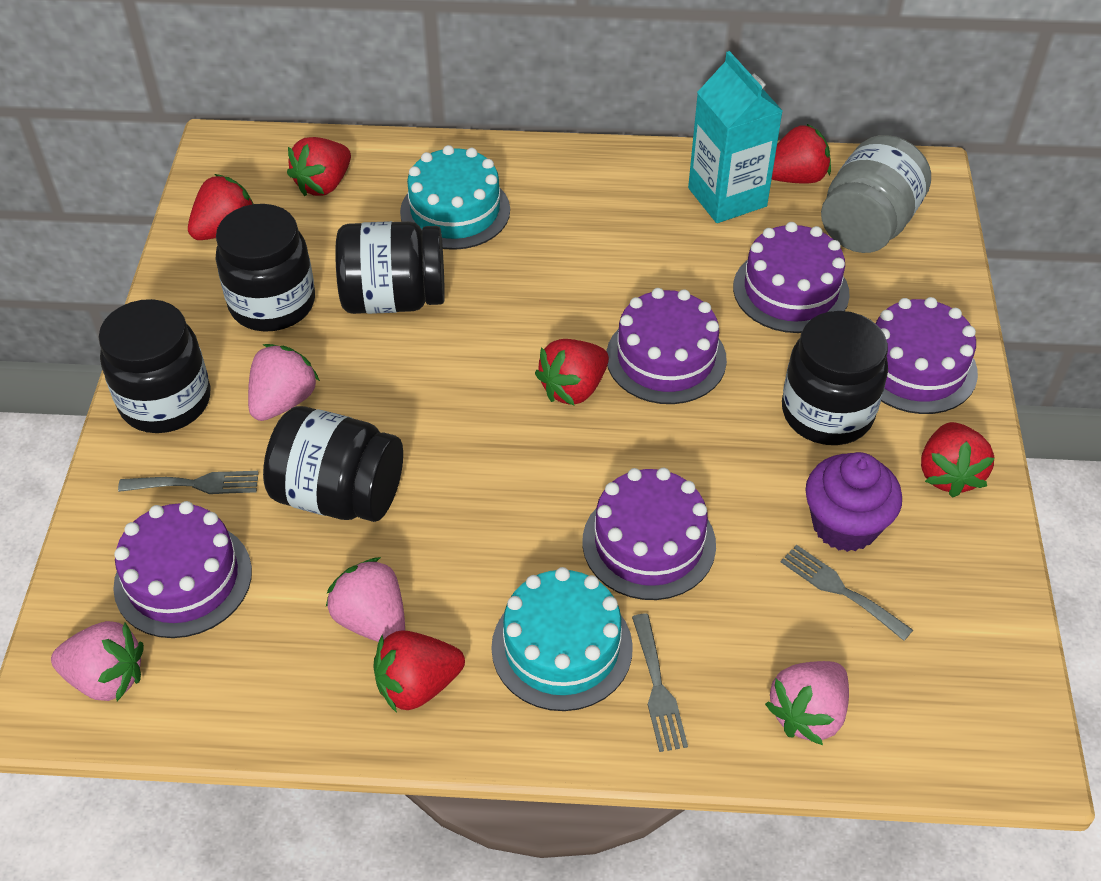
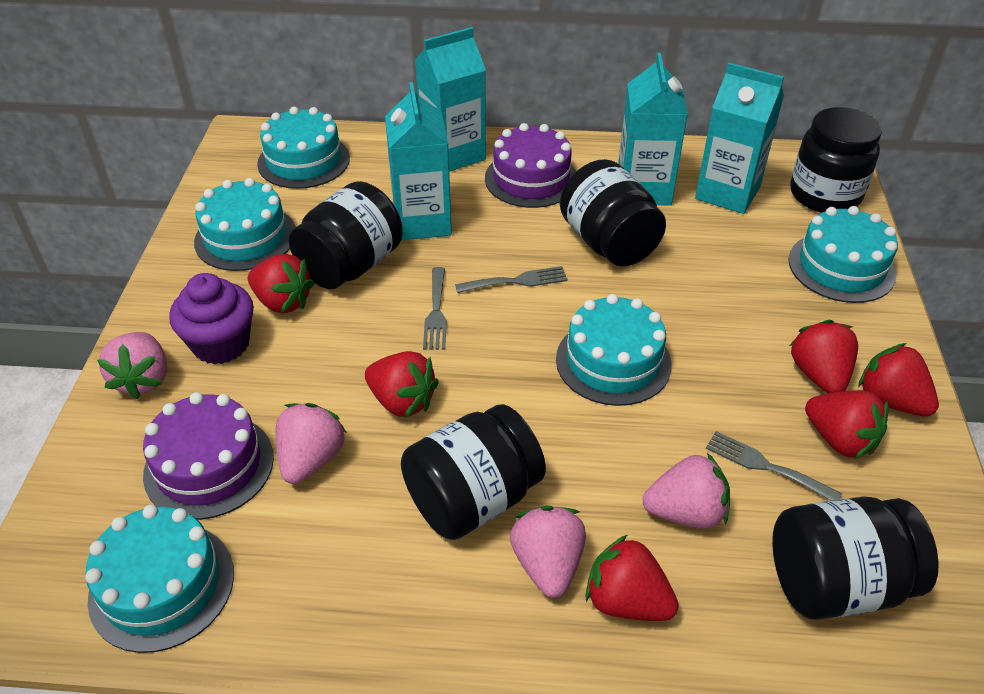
grey jar: [821,135,931,253] = 1 -> none = 0
purple cake: [113,501,252,638] [582,468,716,600] [606,288,727,404] [733,222,850,333] [876,297,978,414] = 5 -> [143,392,274,520] [485,123,576,208] = 2
turquoise cake: [400,145,510,250] [491,567,633,711] = 2 -> [85,505,234,653] [194,178,296,271] [257,107,350,189] [556,294,671,406] [789,206,898,303] = 5
turquoise carton: [688,51,783,223] = 1 -> [385,82,452,240] [415,27,486,172] [618,53,688,206] [695,63,784,214] = 4

